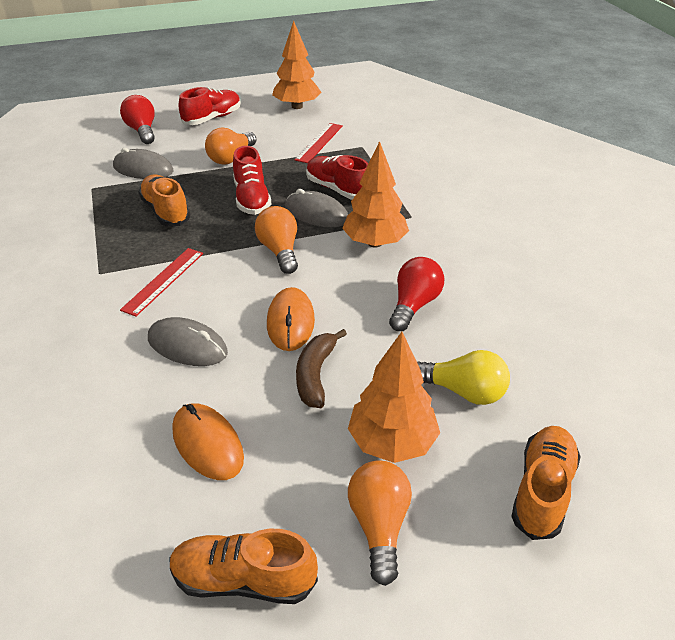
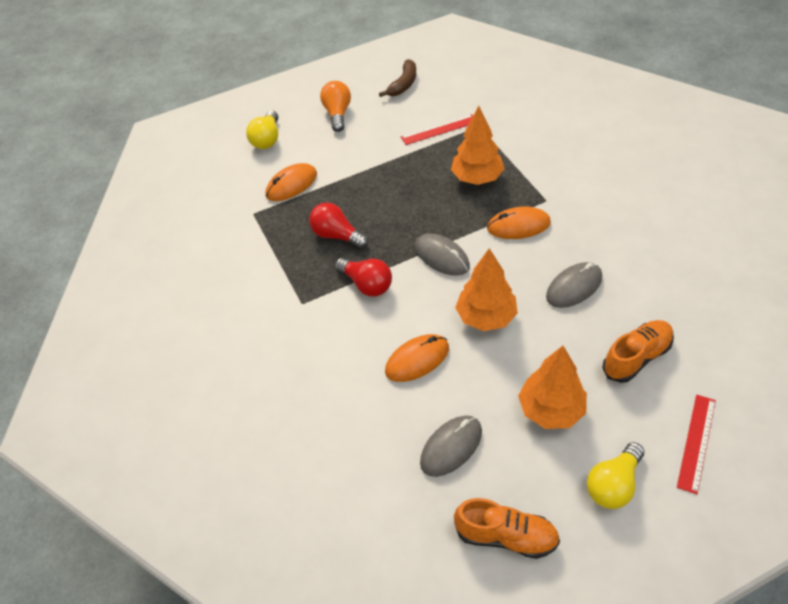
orange light bulb: [205,128,256,165] [255,206,298,274] [348,460,412,586] = 3 -> [320,81,351,132] = 1
orange mouse: [172,403,244,480] [267,287,315,351] = 2 -> [266,163,317,201] [385,334,449,382] [487,207,551,239] = 3
orange shoe: [138,174,190,226] [170,529,318,604] [511,426,581,540] = 3 -> [454,498,560,559] [602,320,674,383] = 2
red shoe: [179,87,241,125] [233,146,271,215] [306,155,368,200] = 3 -> none = 0
yellow light bulb: [417,350,510,405] = 1 -> [246,110,278,149] [587,442,644,509] = 2

